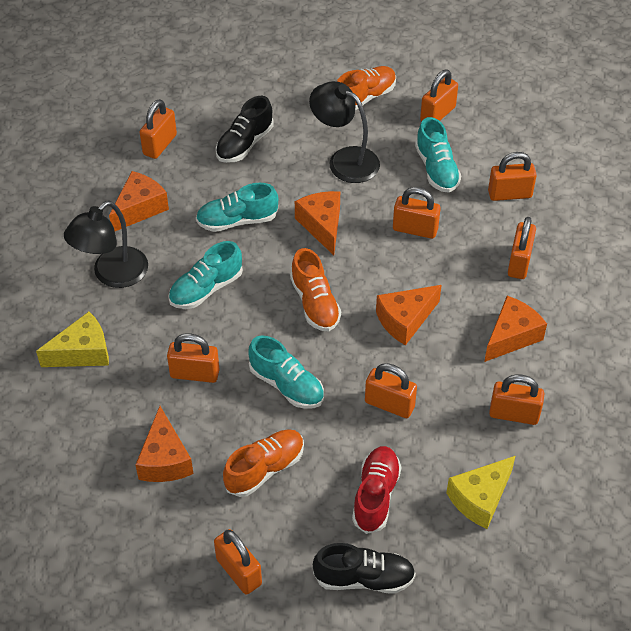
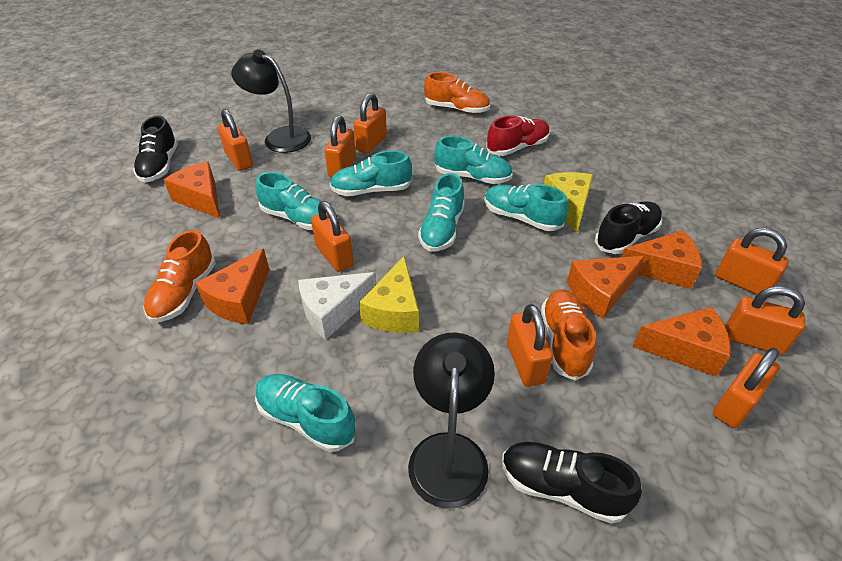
black shoe: [216,96,274,163] [313,543,416,594] = 2 -> [133,116,178,183] [502,442,642,524] [595,201,663,254] = 3
orange padlock: [140,99,177,159] [167,333,220,383] [214,529,262,595] [365,363,417,418] [393,187,441,239] [420,70,458,121] [488,152,537,201] [489,374,544,425] [508,217,536,279] = 9 -> [218,109,253,171] [311,201,354,272] [324,115,356,177] [354,93,387,154] [507,304,553,387] [713,348,780,428] [716,228,789,295] [725,286,805,355] = 8
turquoise shoe: [168,241,243,309] [196,183,278,232] [248,335,324,409] [415,117,461,193] = 4 -> [255,374,356,452] [256,172,321,230] [330,150,412,196] [418,173,465,252] [434,136,513,184] [484,184,568,231] = 6
white cheese: none = 0 -> [298,272,376,340] = 1

